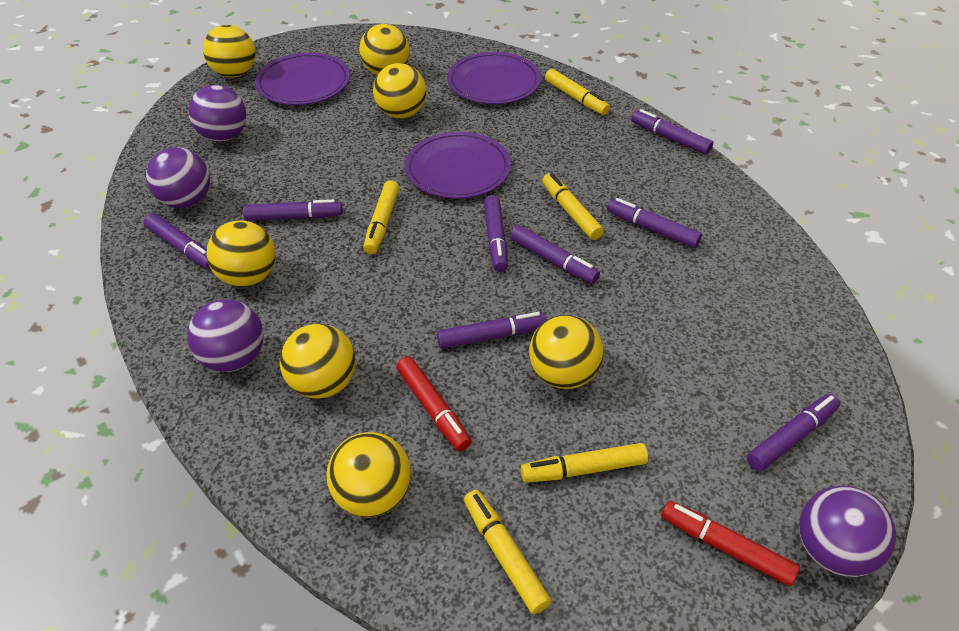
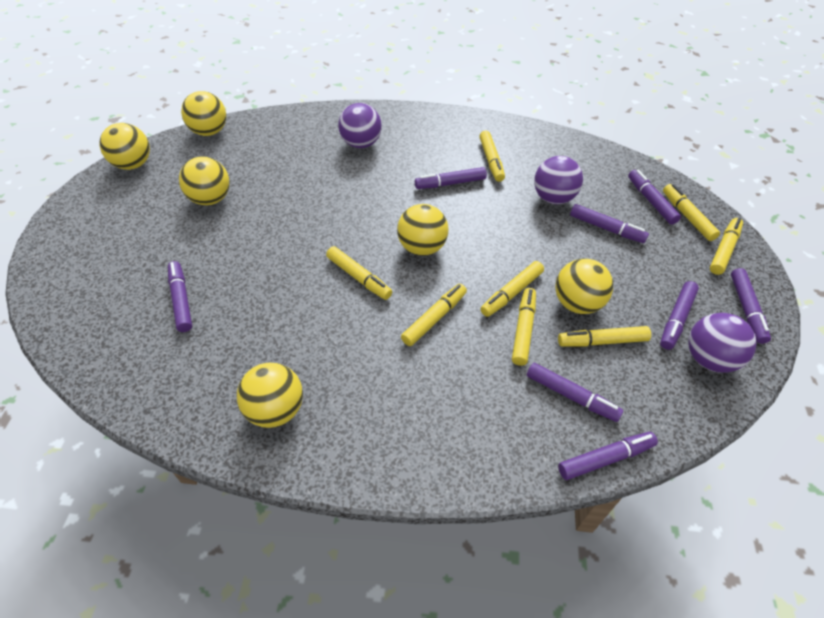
purple ball: [146,147,210,208] [187,299,264,372] [188,85,247,142] [799,486,896,577] = 4 -> [338,103,382,148] [534,156,583,204] [688,313,757,373] = 3
purple plate: [255,53,350,105] [405,132,511,199] [447,52,541,104] = 3 -> none = 0
red marker: [396,357,471,451] [661,501,800,586] = 2 -> none = 0
yellow ball: [203,25,255,78] [206,220,276,287] [280,324,356,398] [326,432,411,518] [359,24,410,75] [373,63,427,119] [529,315,603,389] = 7 -> [99,123,150,170] [179,156,230,205] [181,91,226,136] [237,363,303,428] [397,204,448,256] [555,258,613,314] = 6
yellow marker: [363,180,399,254] [464,490,551,614] [521,443,648,483] [542,173,604,240] [545,69,610,115] = 5 -> [326,246,392,300] [401,284,467,346] [479,131,505,182] [480,261,544,317] [512,288,536,366] [558,326,651,347] [663,184,720,241] [710,218,743,275] = 8

